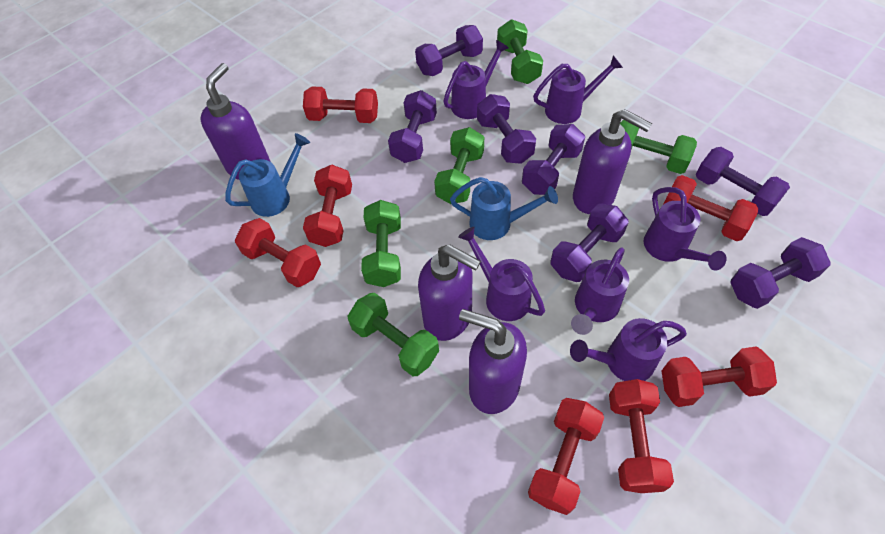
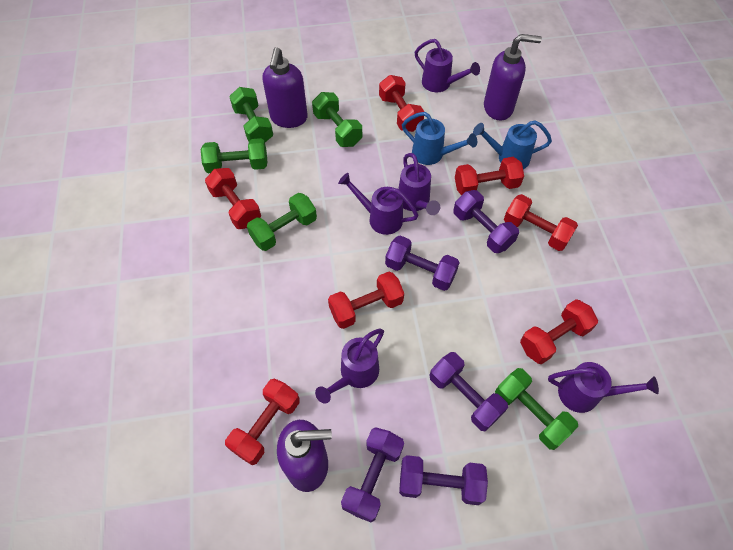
purple dumbbell: [388,90,437,163] [415,25,483,76] [477,94,536,164] [522,124,585,195] [550,203,629,282] [696,147,790,216] [730,237,830,309] = 7 -> [341,427,404,522] [385,236,460,291] [399,455,488,505] [430,352,508,431] [453,190,519,253] = 5
purple soap dispenser: [200,63,271,180] [418,245,481,341] [459,309,527,414] [573,109,652,214] = 4 -> [262,47,308,128] [277,420,332,492] [484,34,542,120] = 3
purple watering can: [443,40,509,119] [458,227,545,321] [533,55,623,124] [570,318,687,381] [571,247,629,335] [644,187,727,271] = 6 -> [315,329,384,404] [338,173,418,235] [398,153,440,215] [415,39,480,92] [548,362,659,413] = 5

